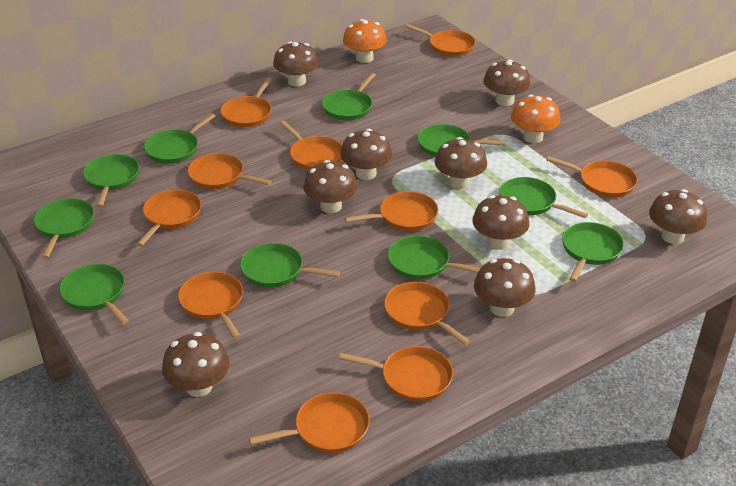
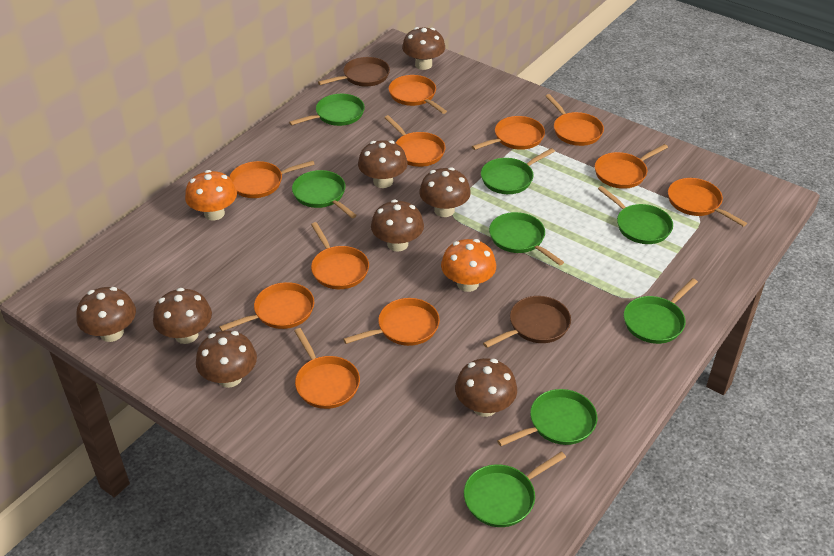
brown mushroom: [162,332,230,397] [273,41,319,86] [303,160,358,213] [340,129,392,180] [435,137,487,189] [472,195,529,250] [474,258,536,317] [483,60,530,106] [649,189,707,244] = 9 -> [76,287,136,342] [153,288,212,344] [196,331,257,388] [358,140,408,188] [371,200,424,252] [402,27,445,70] [419,167,471,217] [455,358,517,417] = 8
brown pan: none = 0 -> [318,57,390,87] [483,296,571,348] = 2
green pan: [34,198,94,259] [59,264,129,325] [83,154,139,208] [144,114,216,164] [240,243,340,288] [322,73,376,120] [388,236,480,279] [417,124,506,157] [499,177,588,218] [562,222,624,282] = 10 -> [289,94,365,126] [292,170,357,218] [464,451,566,527] [481,148,555,194] [489,212,564,266] [497,389,597,446] [598,186,673,244] [624,278,698,344] = 8

